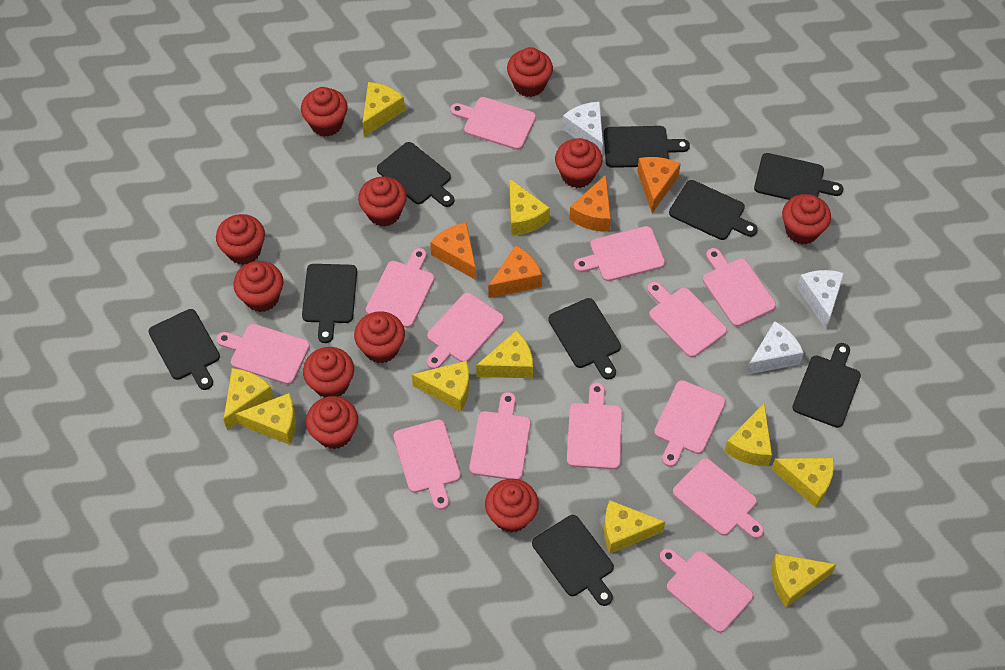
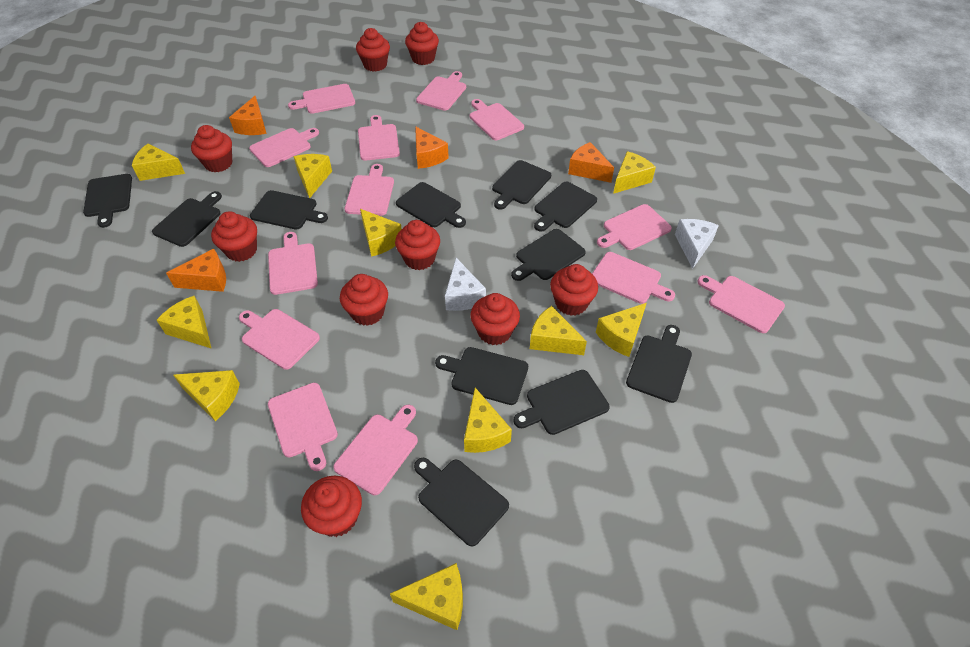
black cutting board: [148,309,220,390] [302,264,357,343] [377,142,455,207] [532,515,614,606] [548,298,621,380] [604,126,690,168] [669,180,758,240] [754,153,843,200] [792,343,861,428] = 9 -> [83,174,132,228] [152,191,222,247] [250,190,328,230] [396,182,466,228] [414,458,509,547] [435,347,529,405] [492,160,551,210] [511,229,586,281] [513,370,610,435] [534,181,597,232] [626,325,692,403] = 11
red cupcake: [216,214,265,265] [233,261,283,312] [301,87,348,137] [303,347,354,398] [306,396,358,449] [354,311,405,363] [358,177,407,227] [485,478,539,533] [507,47,553,97] [555,138,603,188] [782,194,831,244] = 11 -> [191,125,232,172] [211,211,257,262] [301,476,362,537] [340,274,388,326] [356,28,390,72] [395,220,440,270] [405,22,439,65] [471,293,520,345] [550,264,598,316] = 9
white cheese: [562,102,603,154] [746,321,804,375] [797,270,844,329] = 3 -> [445,258,486,311] [675,219,719,269] = 2

